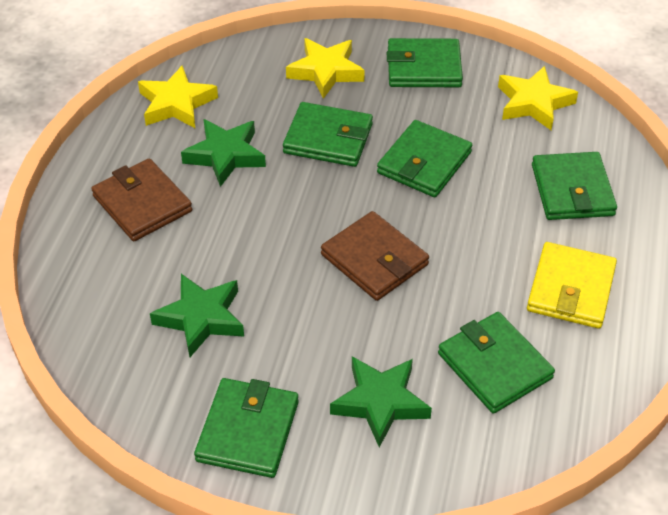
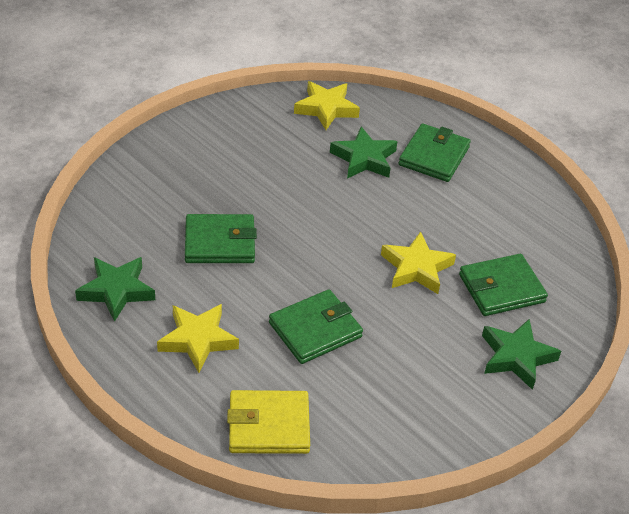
brown wallet: [91,158,192,241] [321,211,429,301] = 2 -> none = 0
green wallet: [194,378,299,478] [283,102,373,167] [377,120,472,197] [387,38,463,87] [438,312,555,414] [532,152,617,220] = 6 -> [185,214,257,263] [269,289,363,364] [398,123,471,182] [459,254,548,316] = 4

